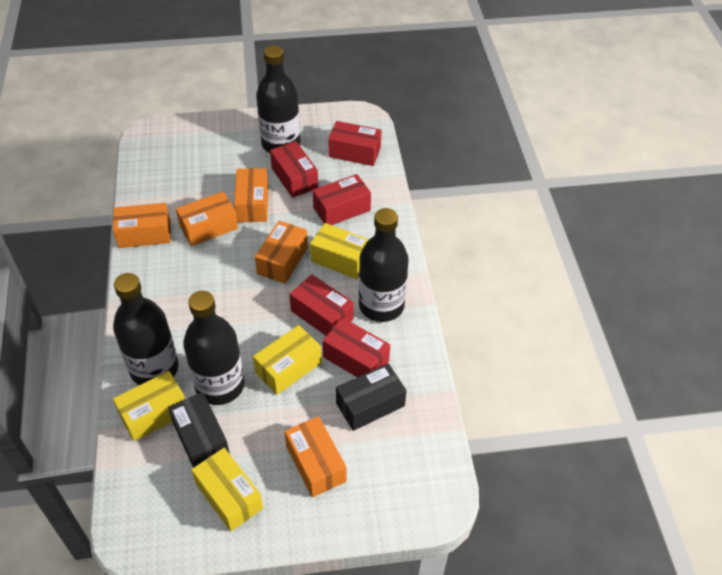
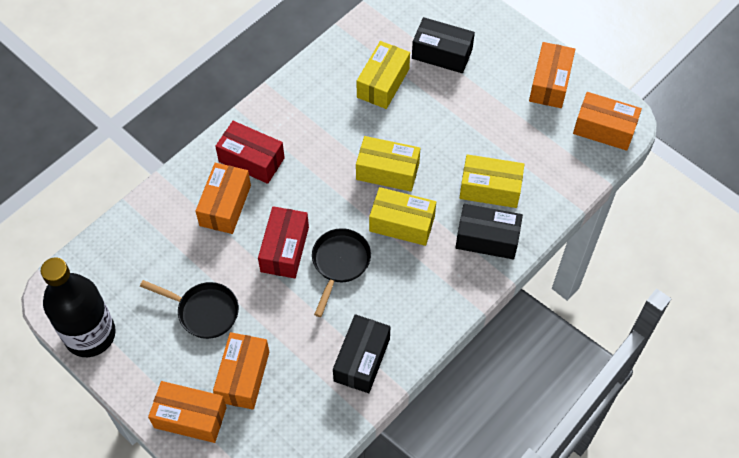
black bottle: [113,273,179,385] [183,291,245,405] [256,46,300,153] [359,208,409,322] = 4 -> [41,258,116,357] = 1
black box: [168,392,230,468] [336,363,407,431] = 2 -> [333,314,391,393] [412,17,475,73] [456,204,523,259] = 3
black pan: none = 0 -> [140,280,239,339] [312,228,371,317] = 2
red box: [270,141,318,198] [289,274,354,336] [313,174,371,225] [322,318,390,377] [328,121,382,166] = 5 -> [215,121,285,184] [258,206,309,278] = 2

